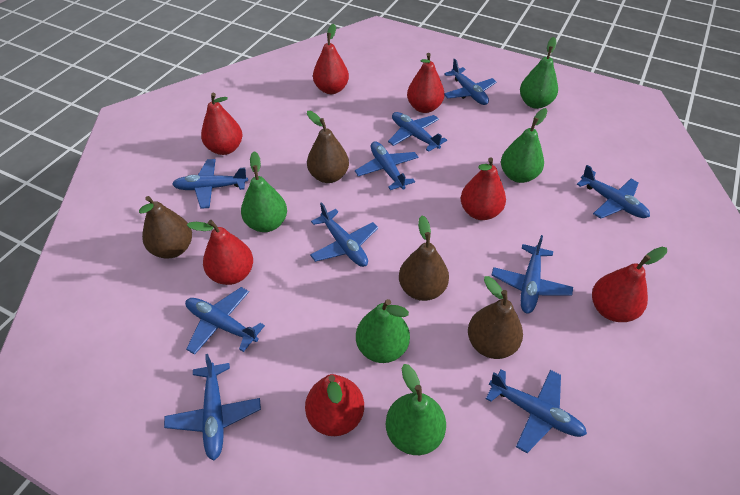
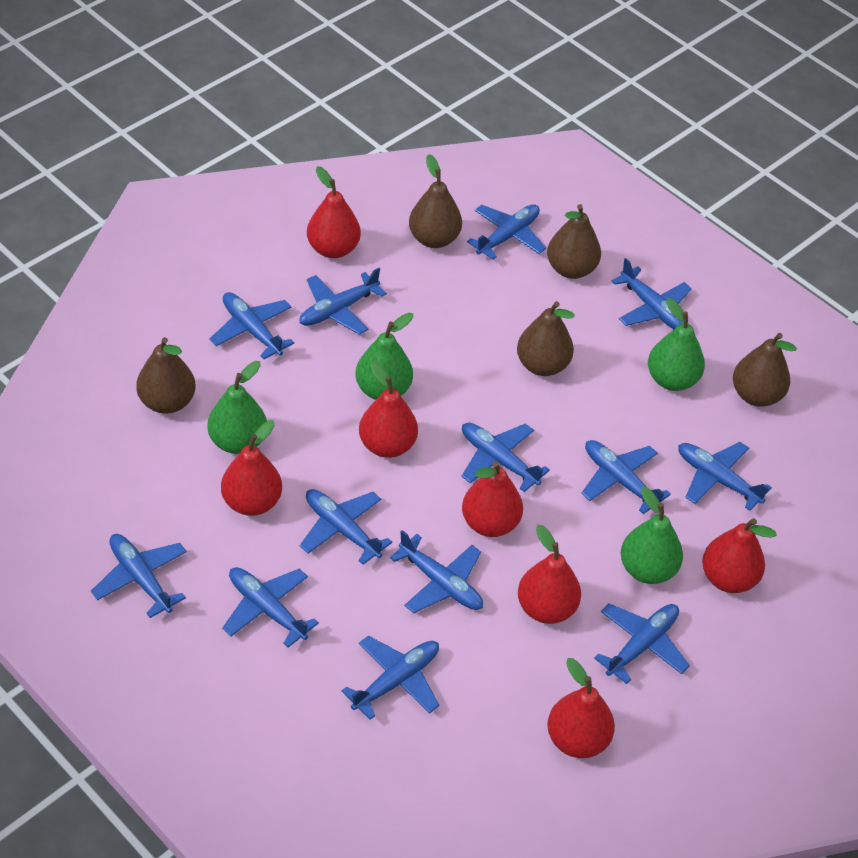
blue plane: [164,354,261,461] [172,159,248,209] [185,287,265,355] [310,202,378,267] [355,141,418,190] [388,112,447,152] [444,59,497,105] [486,369,587,453] [492,235,573,314] [576,165,650,219] = 10 -> [91,534,187,618] [210,292,294,359] [222,567,319,647] [299,268,387,335] [300,489,392,565] [342,636,439,720] [390,530,483,613] [462,423,550,492] [467,205,546,260] [581,440,671,514] [594,603,690,684] [612,258,692,329] [678,442,772,511] = 13
brown pear: [139,196,192,259] [307,111,349,183] [399,216,449,301] [468,276,523,359] = 4 -> [136,337,196,414] [409,154,462,248] [517,301,575,376] [547,204,601,279] [733,333,797,407] = 5
green pear: [241,151,287,232] [356,299,410,363] [386,364,446,455] [501,108,547,183] [520,37,558,109] = 5 -> [207,361,267,454] [355,313,413,400] [621,487,683,584] [648,298,705,391] = 4

